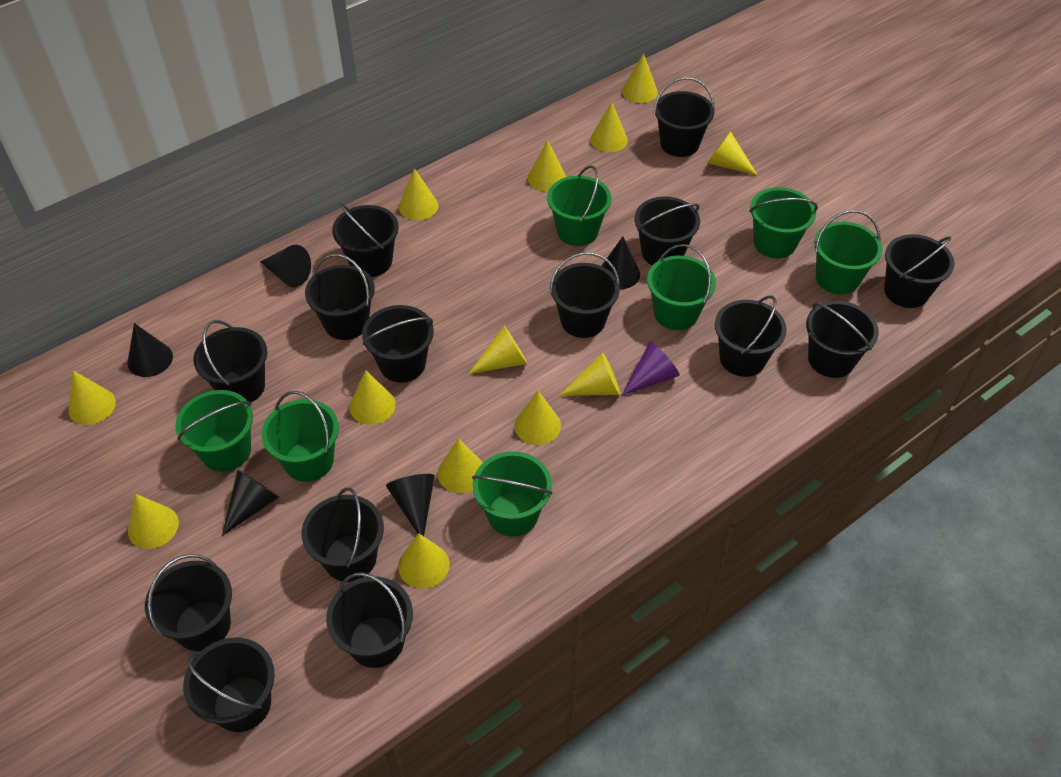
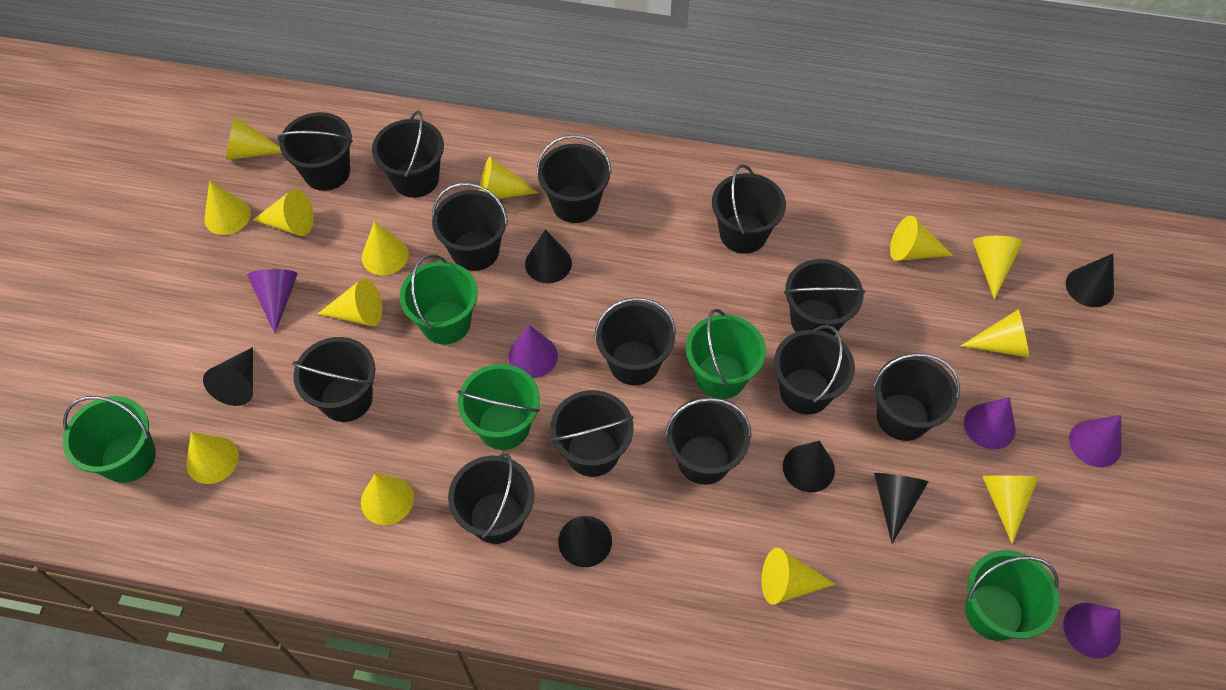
black bucket: [145,554,232,651] [183,638,275,732] [194,320,267,403] [302,487,384,582] [305,254,375,340] [326,572,413,668] [332,203,399,277] [362,305,434,382] [550,252,620,338] [635,196,700,266] [654,77,715,157] [715,295,787,377] [806,301,879,378] [884,234,955,308] = 14 -> [277,112,353,191] [292,337,375,422] [372,110,444,198] [432,183,508,271] [448,453,535,544] [537,135,612,223] [550,390,634,477] [594,297,676,385] [665,398,752,485] [712,164,786,254] [774,325,855,415] [784,259,865,336] [873,353,960,441] = 13
black cone: [127,323,173,377] [222,470,279,536] [260,245,311,287] [386,474,435,536] [601,237,640,289] = 5 -> [203,347,253,406] [525,229,572,283] [558,516,612,567] [783,441,835,492] [874,473,929,544] [1066,254,1114,307] = 6
green bucket: [175,390,253,472] [261,391,339,482] [472,451,553,537] [547,165,611,246] [647,244,716,330] [749,187,818,258] [814,210,883,295] = 7 -> [63,396,156,483] [400,254,478,344] [457,364,540,450] [686,309,766,399] [965,550,1060,641] = 5
purple cone: [622,341,680,395] = 1 -> [247,269,297,333] [509,325,558,378] [964,397,1016,450] [1063,603,1121,659] [1069,415,1122,467] = 5

